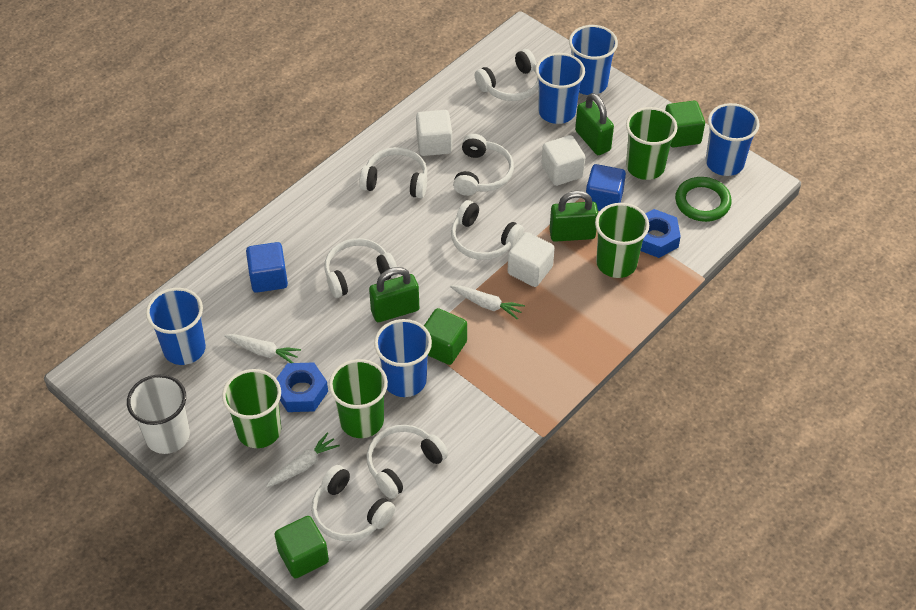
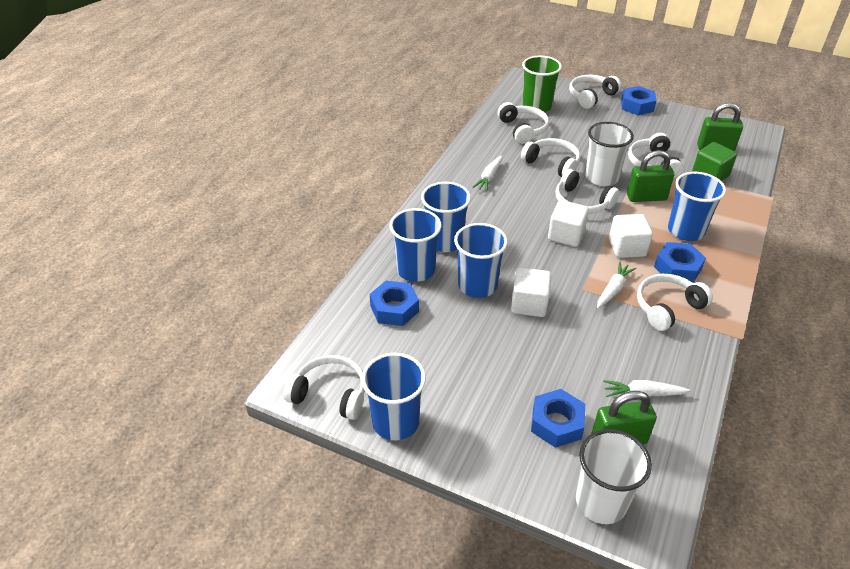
blue cube: [246,242,288,293] [586,164,626,211] = 2 -> none = 0
blue nut: [276,362,328,412] [641,209,681,258] = 2 -> [370,281,419,326] [531,389,585,448] [621,86,657,115] [654,242,706,283] = 4
green cube: [274,516,329,579] [424,308,467,365] [665,101,705,147] = 3 -> [692,142,737,181] = 1
green cup: [222,369,281,448] [329,359,388,438] [595,203,649,278] [626,107,677,180] = 4 -> [522,56,562,112] = 1
green ring: [675,177,732,222] = 1 -> none = 0
white cup: [127,374,190,454] = 1 -> [576,429,652,524] [585,122,634,186] = 2

